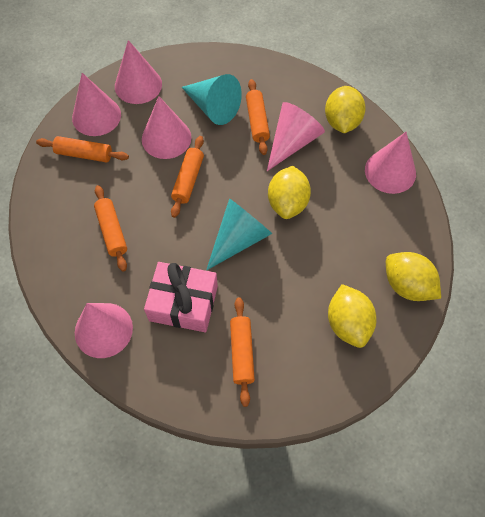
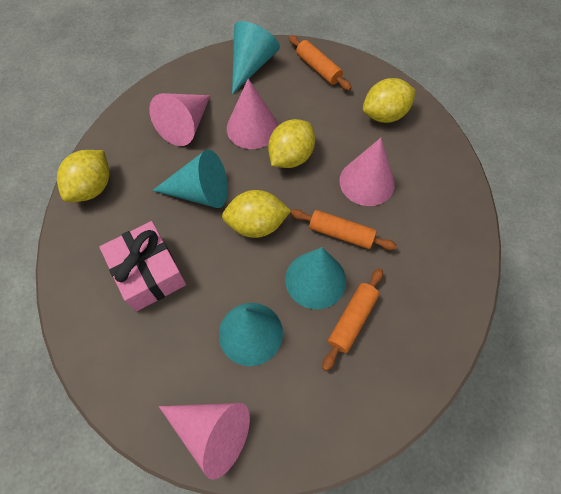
orange rolling pin: [36,136,129,162] [94,185,127,272] [171,136,204,218] [230,297,255,407] [246,79,270,155] = 5 -> [289,35,352,91] [290,209,397,250] [322,268,383,371] = 3
pink cone: [72,73,121,136] [75,303,133,358] [115,40,162,104] [142,96,191,159] [267,102,325,171] [365,132,416,194] = 6 -> [149,93,210,146] [159,403,250,480] [227,78,278,149] [339,138,395,206] = 4
turquoise cone: [181,74,242,125] [206,198,272,270] = 2 -> [152,150,228,208] [219,303,283,366] [232,21,280,94] [285,247,346,309] = 4

